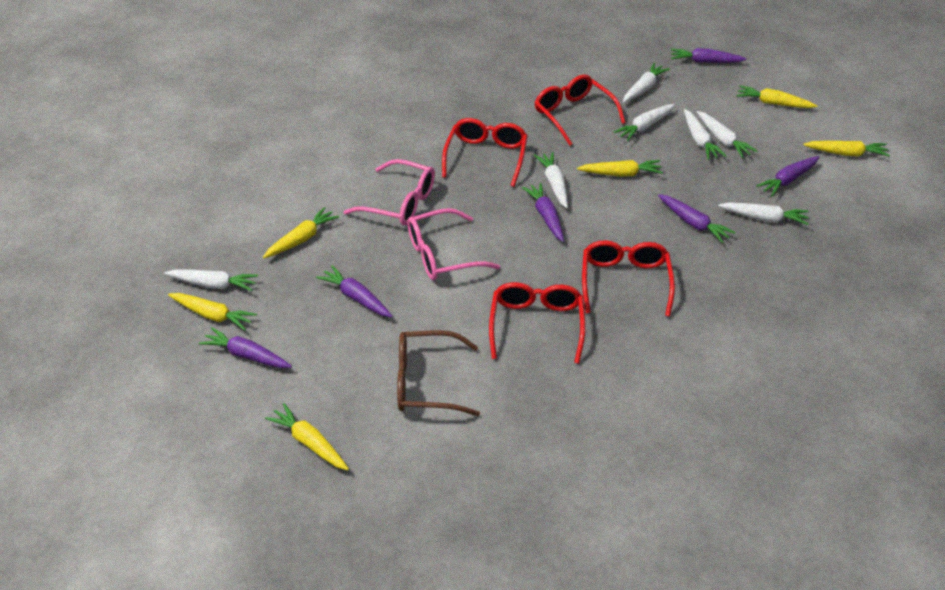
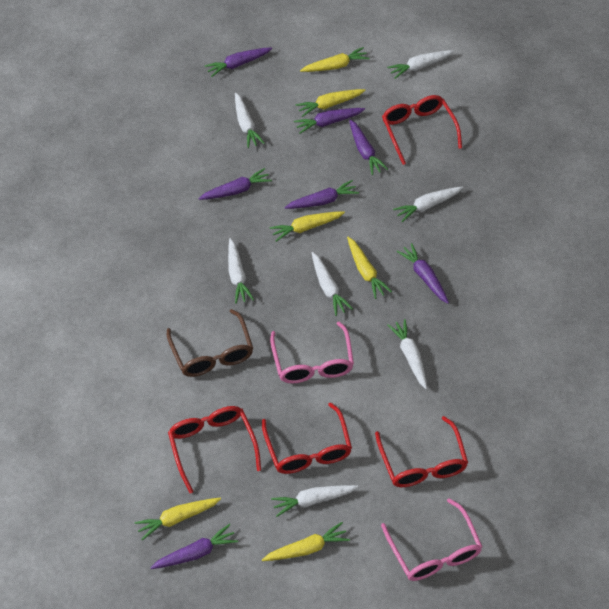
purple carrot: [199,327,292,368] [316,265,392,317] [522,183,564,242] [658,194,735,243] [671,48,747,63] [756,156,819,197] = 6 -> [150,524,238,569] [198,168,272,200] [204,47,272,77] [285,180,359,209] [294,108,365,134] [349,119,388,175] [396,243,449,304] = 7

